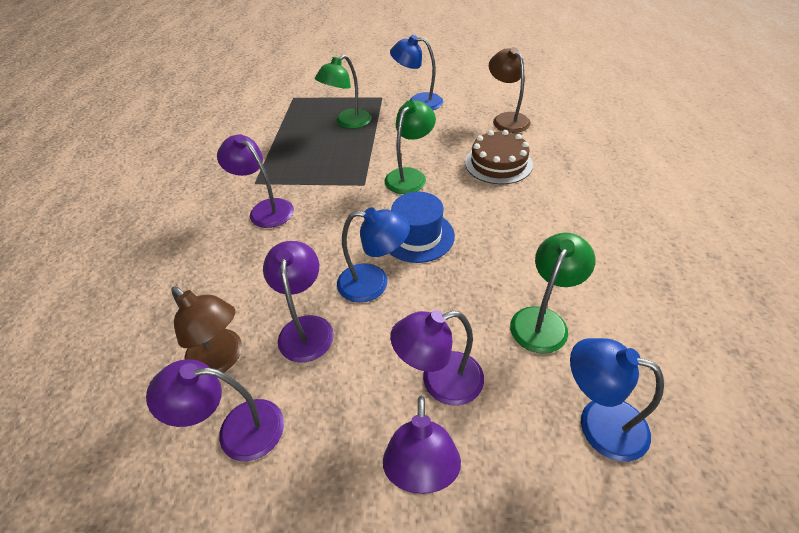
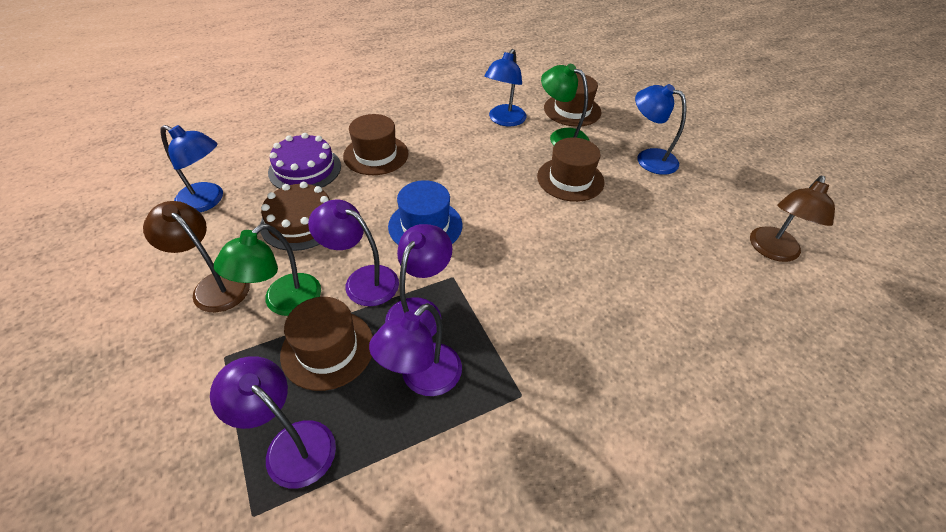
brown hat: none = 0 -> [280,297,373,391] [343,114,408,175] [537,137,605,202] [544,73,602,127] = 4
green lamp: [315,55,372,129] [384,100,436,194] [510,233,596,354] = 3 -> [214,224,321,316] [541,64,589,145] = 2
purple cake: none = 0 -> [268,133,341,189] = 1
purple lamp: [146,359,284,461] [217,134,294,228] [263,241,334,362] [383,396,461,494] [390,310,484,406] = 5 -> [210,356,336,488] [308,199,399,306] [369,303,462,396] [385,224,453,336] = 4

